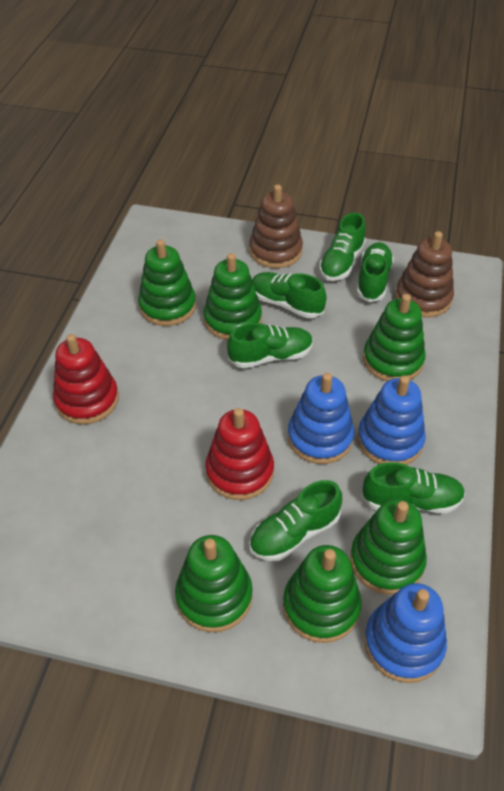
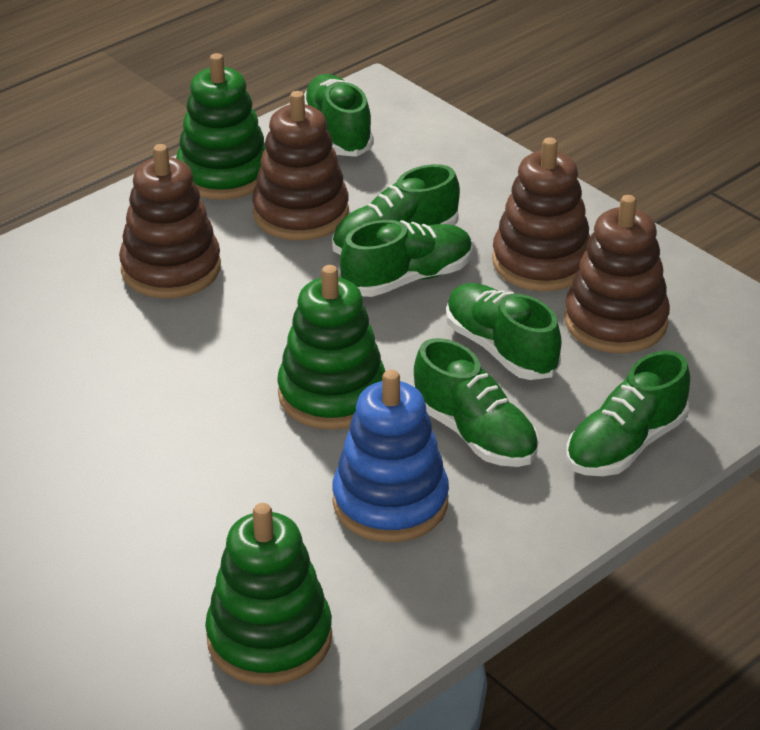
blue stacking toy: [288,373,354,464] [357,375,426,465] [364,583,447,683] = 3 -> [332,370,449,542] = 1
brown stacking toy: [249,184,303,268] [395,231,454,318] = 2 -> [119,144,221,298] [252,91,349,241] [492,137,590,291] [564,195,670,353] = 4
green stacking toy: [138,239,196,326] [175,535,252,632] [204,253,262,340] [283,545,362,643] [350,499,427,595] [363,294,426,381] = 6 -> [176,53,266,200] [205,503,332,685] [277,265,385,429] = 3
red stacking toy: [53,334,119,425] [205,408,274,500] = 2 -> none = 0

